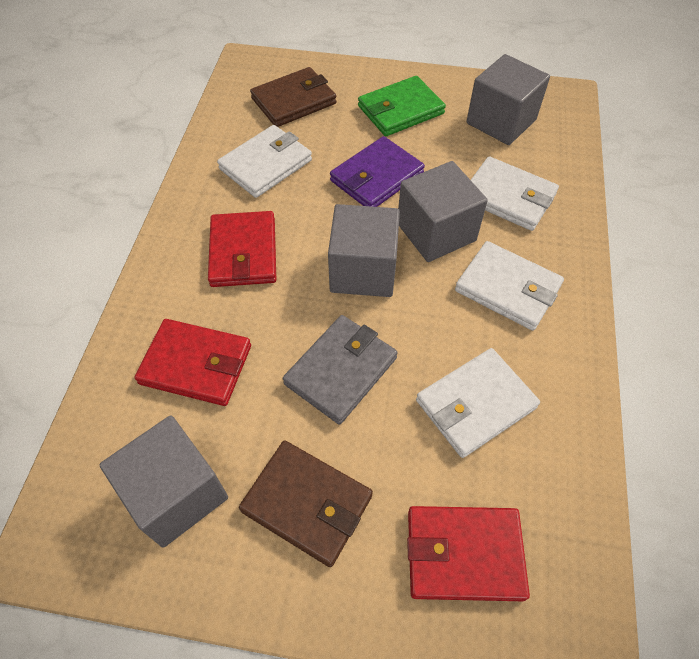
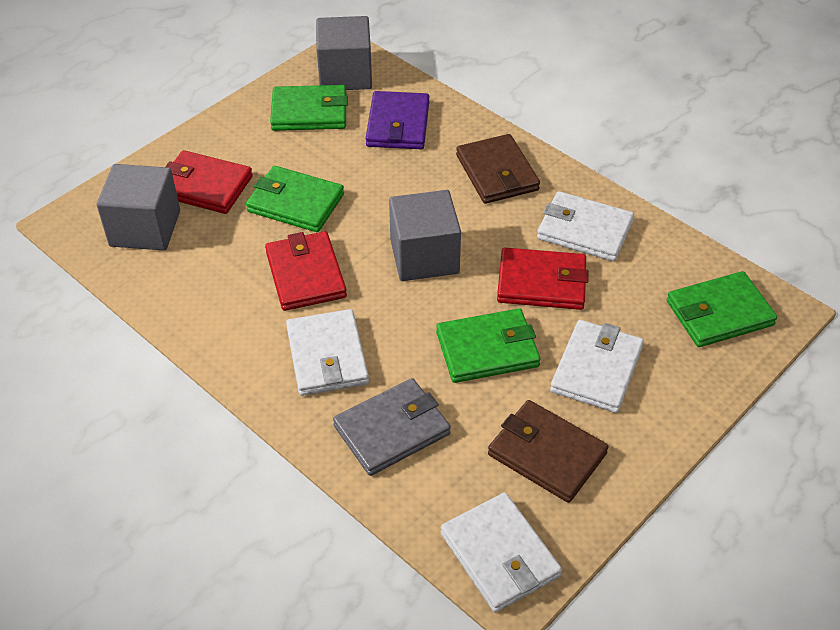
green wallet: [358,76,446,136] = 1 -> [246,166,344,232] [270,85,348,131] [436,308,541,383] [667,271,777,347] = 4
grey cube: [99,415,228,548] [328,204,400,297] [398,161,488,262] [466,54,550,145] = 4 -> [97,164,180,251] [316,16,372,90] [389,190,461,281] = 3

